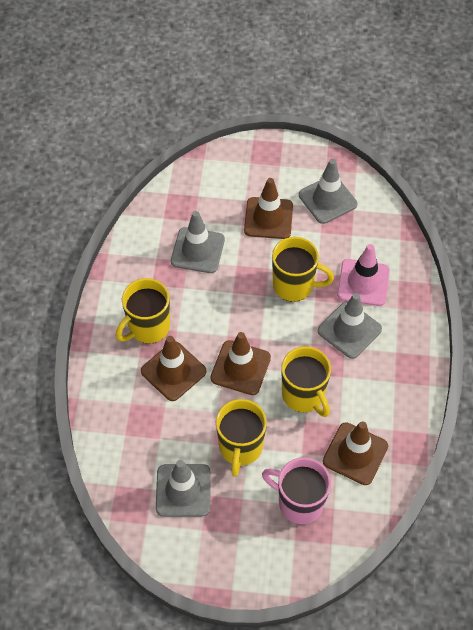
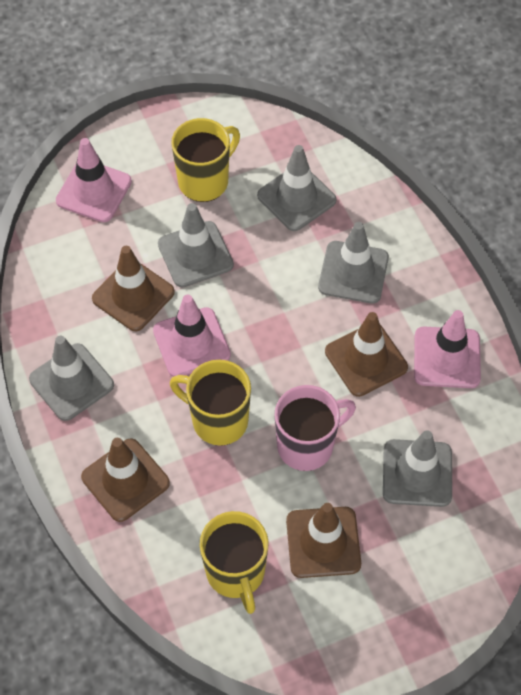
grey traffic cone: [156,460,211,517] [171,211,225,273] [299,159,357,224] [318,293,382,359] = 4 -> [29,336,114,421] [158,203,234,287] [257,145,336,231] [318,222,389,303] [383,430,452,507] = 5
pink traffic cone: [337,244,390,306] = 1 -> [56,138,132,222] [153,295,231,377] [414,310,481,388] = 3
yellow mug: [116,278,170,344] [216,399,267,477] [272,237,334,302] [282,346,331,417] = 4 -> [170,360,251,446] [171,118,240,202] [200,511,269,614] = 3

